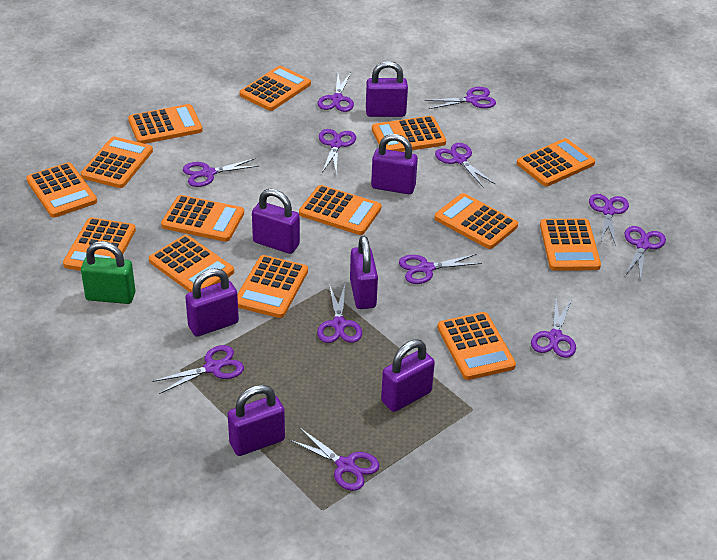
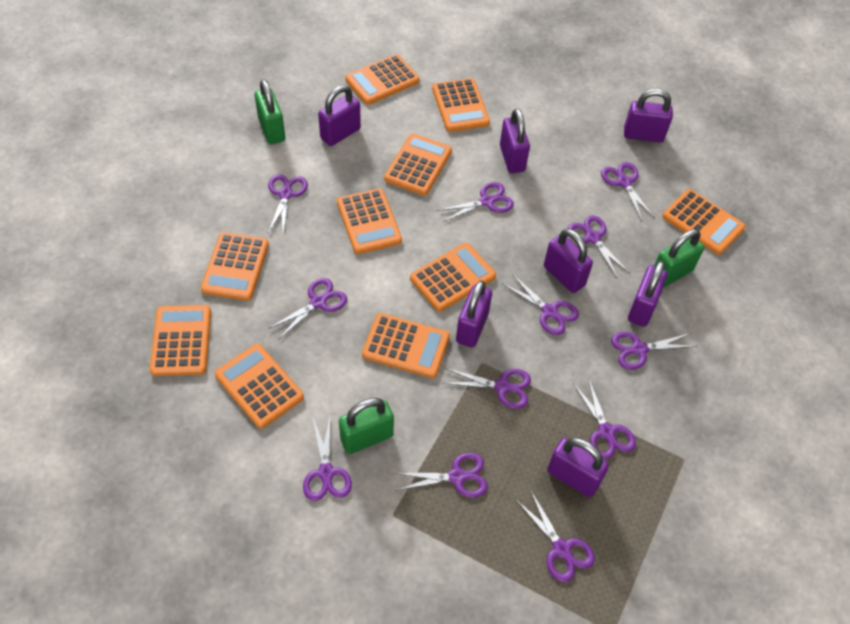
green padlock: [81,241,135,304] = 1 -> [255,79,285,144] [339,398,394,454] [654,229,704,288] = 3
orange calculator: [26,162,97,218] [63,217,136,271] [81,136,153,188] [128,104,203,144] [149,235,234,292] [161,195,244,242] [237,255,308,318] [239,66,311,111] [299,185,381,235] [372,116,446,152] [434,193,518,249] [437,312,516,380] [517,138,595,186] [540,219,601,271] = 14 -> [150,305,211,376] [201,232,269,301] [215,344,304,429] [337,188,402,254] [345,54,419,105] [362,313,450,378] [384,133,452,195] [410,243,496,311] [432,78,490,132] [662,189,746,255] = 10

